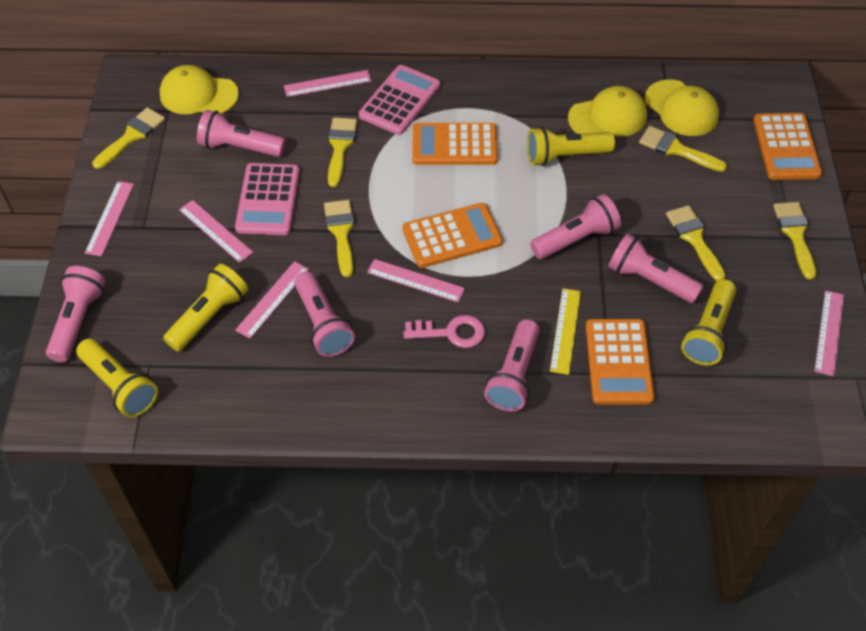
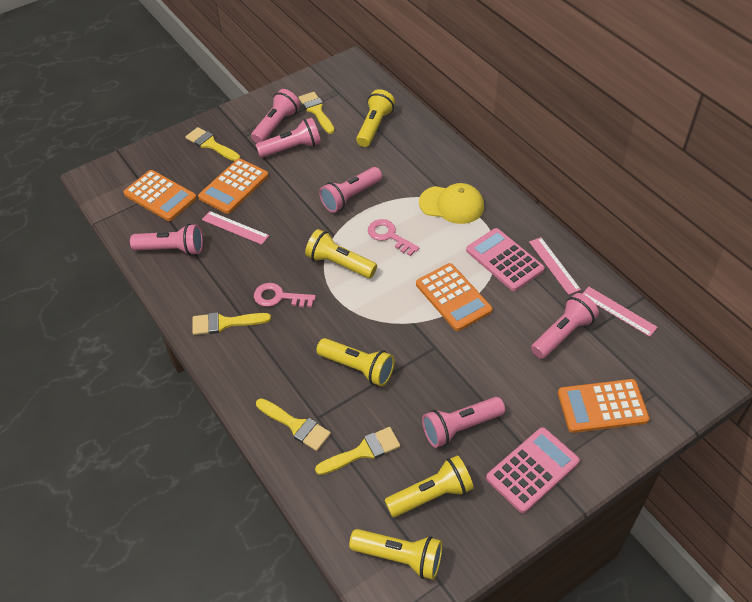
pink key: [403,315,485,348] = 1 -> [254,283,316,307] [368,219,420,256] = 2
pink ruler: [85,181,134,256] [179,200,253,263] [235,261,309,339] [284,70,372,97] [367,259,465,302] [814,290,844,376] = 6 -> [202,211,269,245] [529,237,581,295] [582,287,658,337] = 3
yellow brush: [92,107,165,169] [324,200,354,277] [328,117,357,187] [639,126,727,172] [666,205,726,281] [773,202,816,280] = 6 -> [185,127,240,161] [192,312,271,335] [256,398,331,451] [299,92,334,134] [315,427,400,475] = 5
yellow cap: [160,65,239,114] [568,86,647,136] [645,80,719,136] = 3 -> [419,183,484,224] = 1
yellow flashlight: [76,339,158,417] [163,264,248,351] [527,127,615,166] [681,279,736,365] = 4 -> [305,229,377,278] [317,338,395,386] [349,529,443,580] [356,89,395,147] [385,455,474,517] = 5
yellow ruler: [550,288,581,375] = 1 -> none = 0

